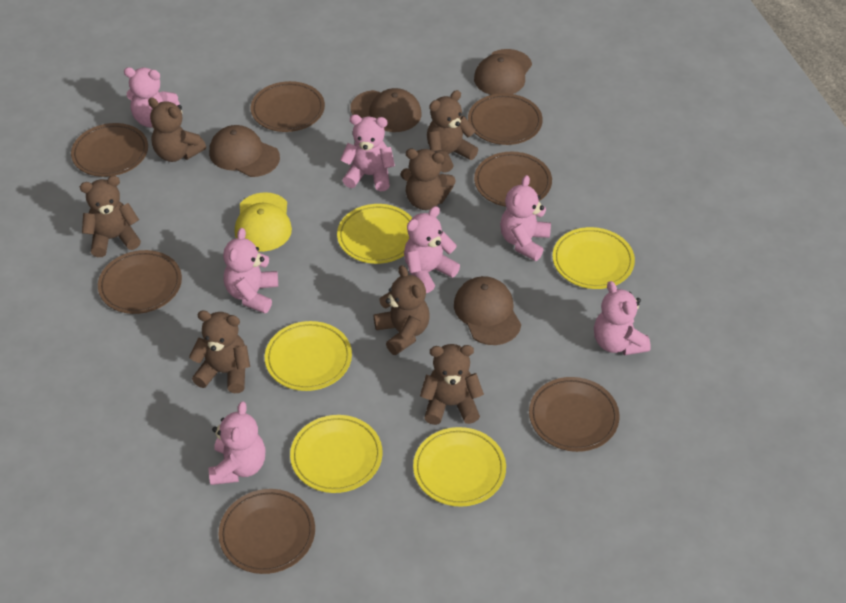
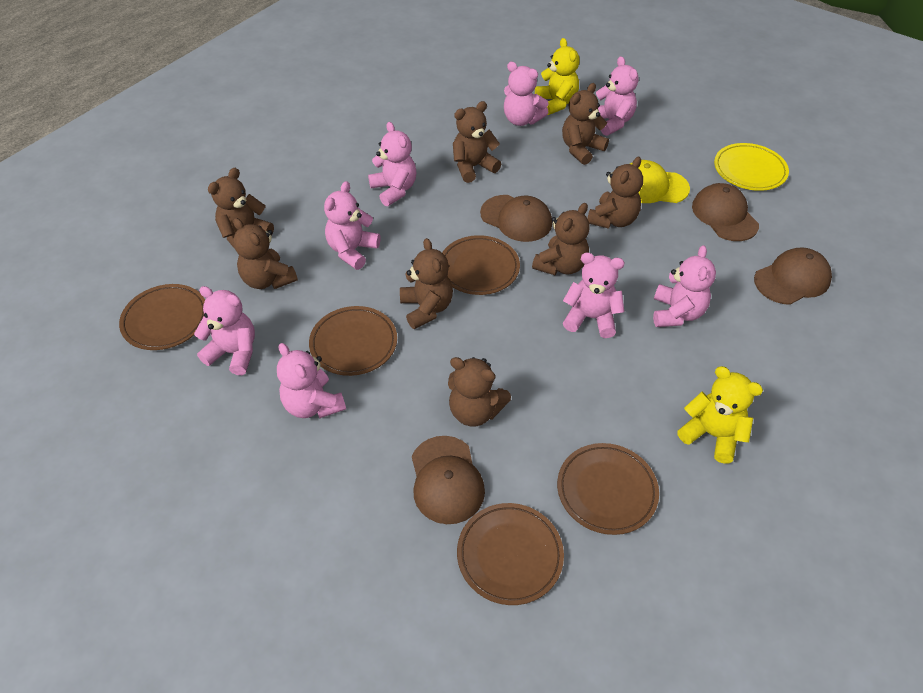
brown plate: [71,123,148,177] [98,250,182,314] [218,489,315,574] [251,81,325,132] [468,93,543,145] [474,152,552,207] [529,377,620,452] = 7 -> [119,284,205,350] [309,306,397,376] [442,235,520,295] [457,503,564,605] [557,443,659,535] = 5
brown teddy bear: [80,176,141,257] [148,97,206,162] [189,310,250,393] [374,265,430,355] [401,149,456,210] [420,344,484,425] [427,90,478,173] = 7 -> [208,168,274,249] [233,218,298,289] [400,238,453,329] [448,357,511,426] [453,101,501,183] [532,203,590,275] [562,83,609,165] [587,157,643,229] = 8
pink teddy bear: [124,67,180,127] [209,401,266,485] [223,228,278,314] [340,114,395,191] [404,206,460,293] [500,175,551,261] [594,281,651,355] = 7 -> [194,286,255,375] [277,343,346,418] [324,181,381,270] [368,122,416,206] [504,62,548,126] [563,252,625,338] [596,56,639,136] [653,245,716,327] = 8
yellow plate: [265,321,352,391] [290,415,382,493] [337,204,412,264] [413,427,506,507] [552,227,635,289] = 5 -> [714,143,789,191] = 1
yellow teddy bear: none = 0 -> [535,38,580,115] [677,366,763,464] = 2

